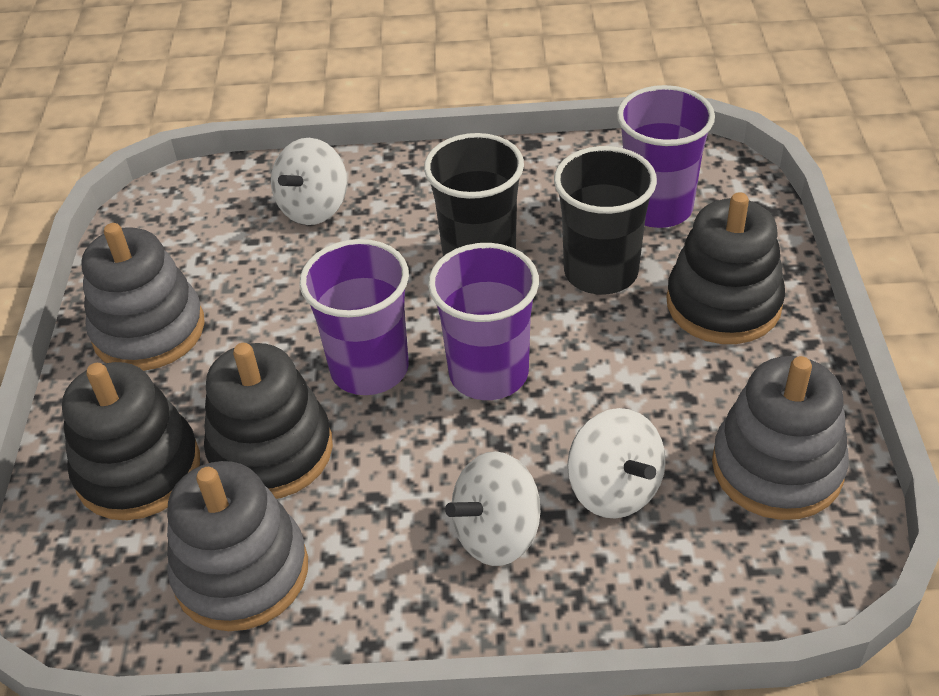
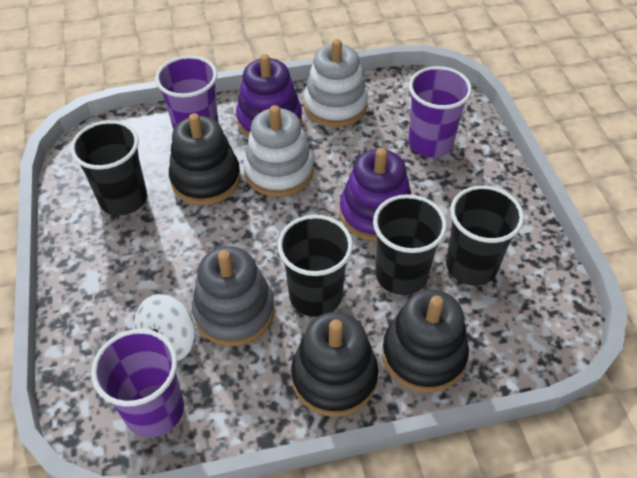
black cup: [424,133,524,256] [554,146,657,295] = 2 -> [70,120,147,216] [277,215,353,317] [373,194,447,295] [446,186,524,286] = 4
grey stacking toy: [81,223,205,371] [167,461,308,631] [712,356,849,520] = 3 -> [192,246,275,346] = 1
purple stacking toy: none = 0 -> [236,54,302,138] [339,148,411,241] = 2
white spinning top: [271,138,347,225] [445,451,541,566] [567,408,666,519] = 3 -> [134,294,195,361] = 1
white stacking toy: none = 0 -> [243,105,314,197] [304,39,368,127] = 2

